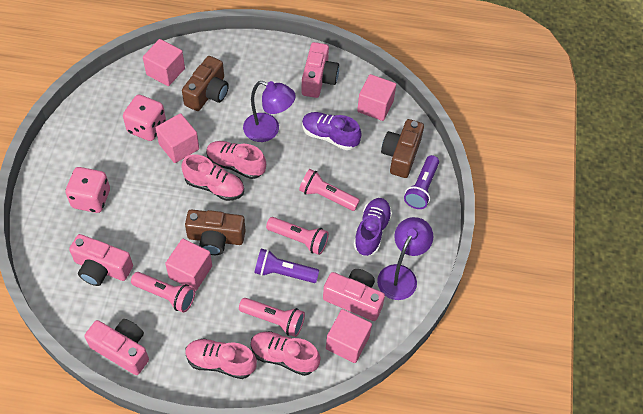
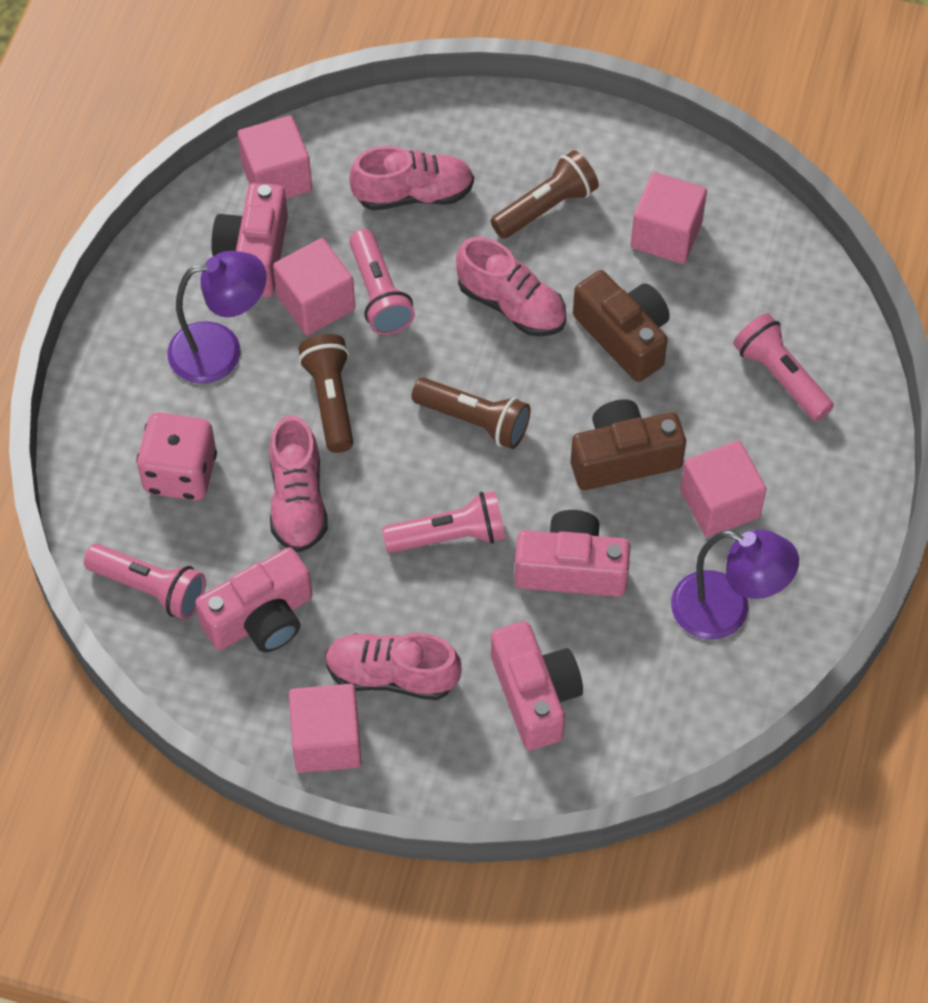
brown camera: [182,56,229,111] [185,209,246,255] [381,119,424,178] = 3 -> [571,399,686,490] [573,270,670,382] = 2
brown flashlight: none = 0 -> [298,334,354,453] [412,378,531,449] [491,150,599,239] = 3
pink dice: [65,167,110,213] [123,95,166,141] = 2 -> [137,412,217,501] = 1
purple flashlight: [254,248,319,283] [404,155,439,209] = 2 -> none = 0
purple shoe: [302,112,362,150] [354,198,392,256] = 2 -> none = 0

